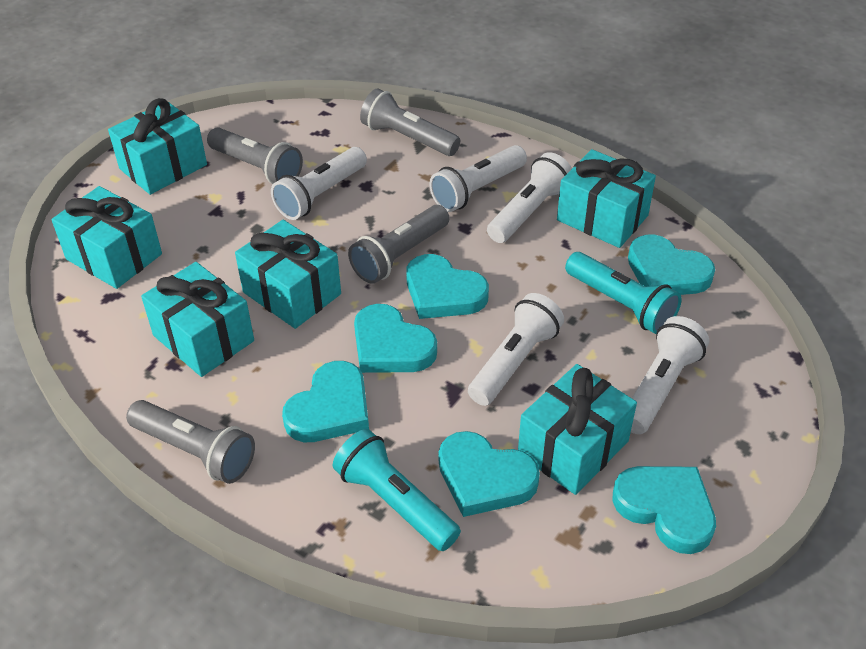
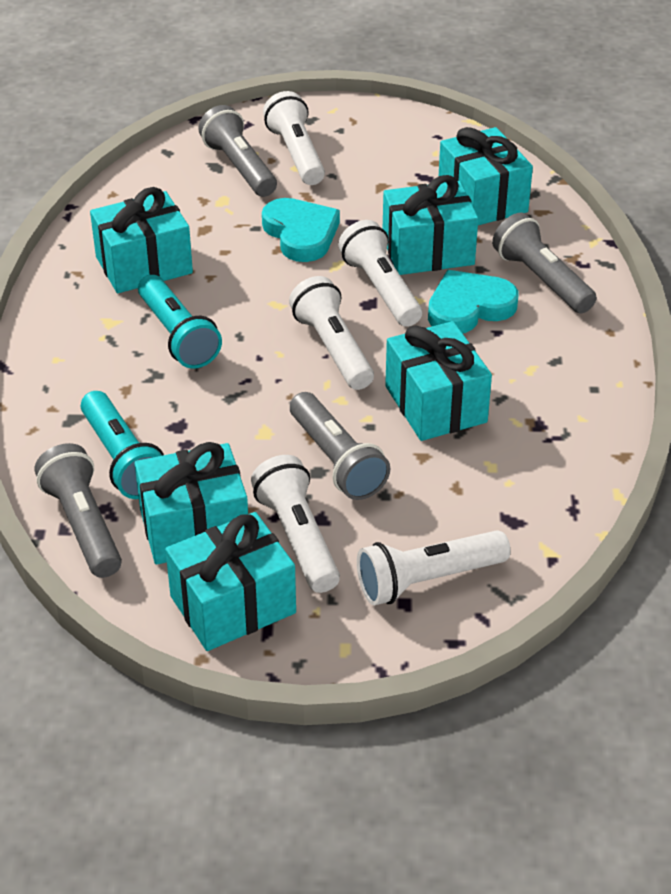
turquoise heart: [282,361,369,442] [354,304,437,373] [406,254,489,319] [439,431,540,517] [612,466,716,554] [628,235,715,295] = 6 -> [262,198,340,262] [428,270,519,333] = 2

